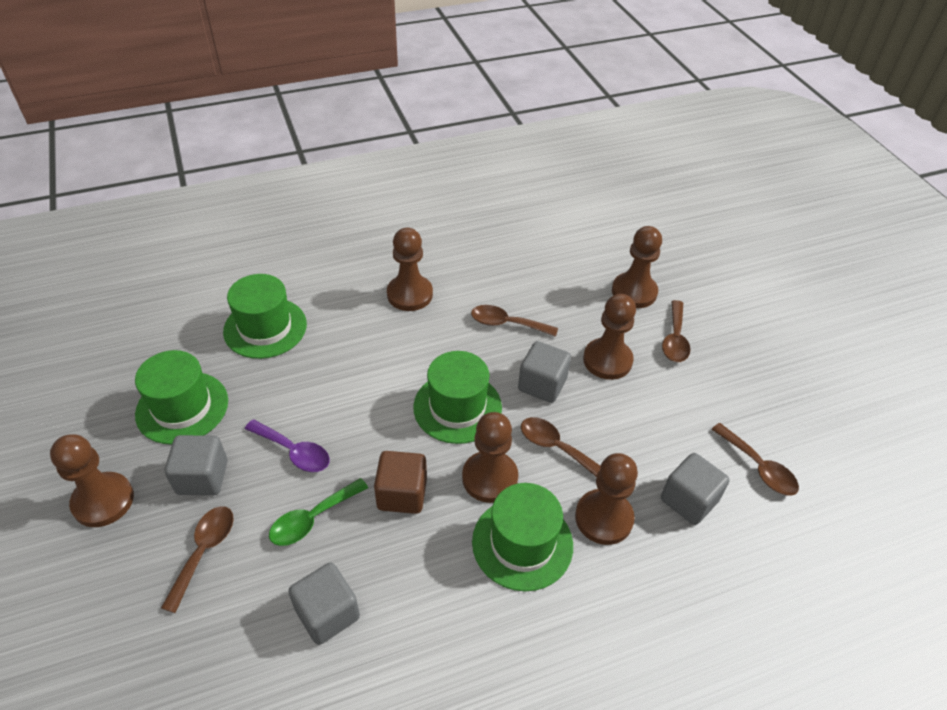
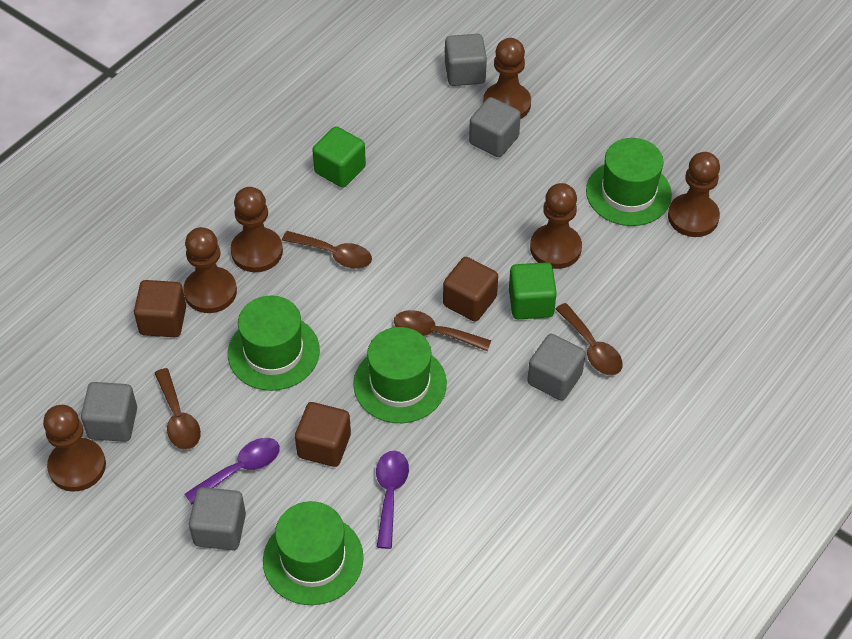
brown cube: [374,451,427,514] = 1 -> [134,280,186,337] [295,402,351,467] [443,257,498,321] = 3
brown spoon: [161,506,234,613] [471,305,558,337] [521,417,601,477] [662,300,690,362] [711,423,799,496] = 5 -> [155,368,201,450] [282,231,372,269] [394,310,491,351] [556,303,623,375] = 4
green cube: none = 0 -> [312,126,366,188] [509,262,557,319] = 2
green spoon: [269,478,368,546] = 1 -> none = 0
grey cube: [165,435,228,495] [288,563,360,645] [518,341,571,403] [661,453,730,525] = 4 -> [81,382,137,442] [189,487,246,550] [445,34,487,86] [469,97,521,157] [527,334,586,401] = 5
purple spoon: [245,419,330,472] = 1 -> [184,438,280,504] [376,451,409,549] = 2

